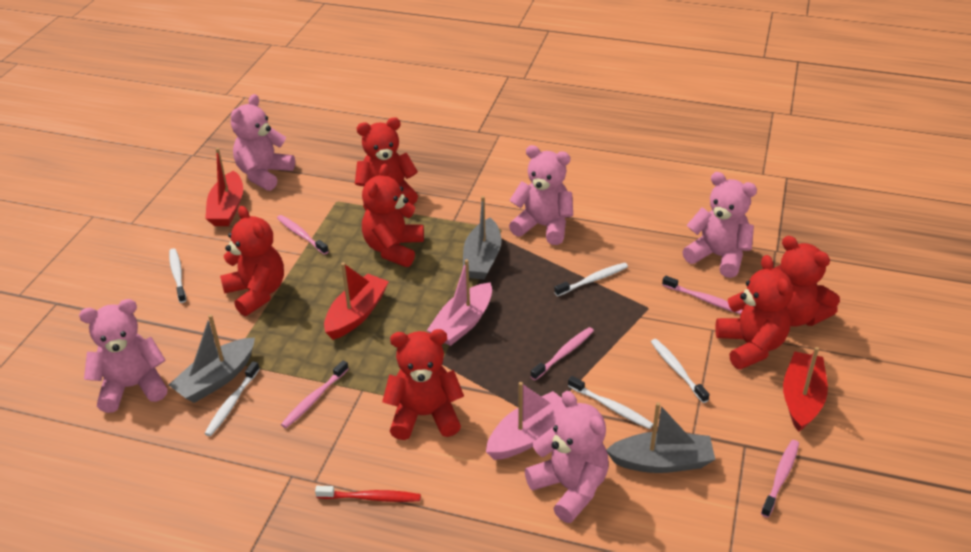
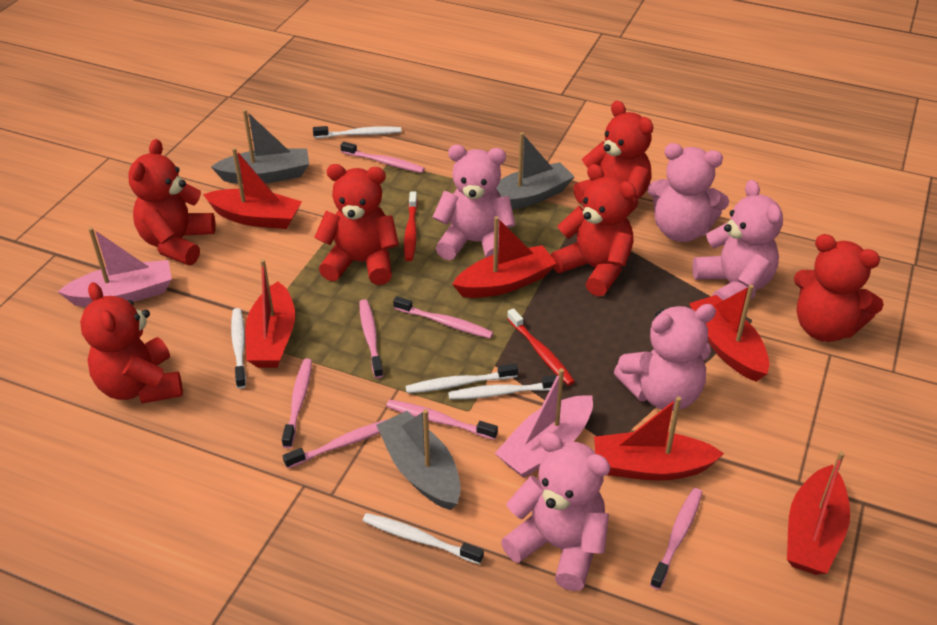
pink toothbrush: [277,215,329,255] [281,360,349,428] [530,327,594,381] [662,276,743,314] [761,440,799,518] = 5 -> [282,359,312,448] [283,419,388,469] [340,142,425,173] [359,299,383,378] [386,400,498,440] [393,296,493,338] [650,488,703,590] = 7
red boat: [205,148,243,226] [324,262,389,340] [783,347,828,432] = 3 -> [203,148,302,229] [245,259,295,368] [452,216,557,298] [594,396,724,481] [689,285,769,382] [787,451,850,575] = 6
red toothbrush: [315,486,421,502] = 1 -> [404,192,418,261] [507,308,575,386] = 2

